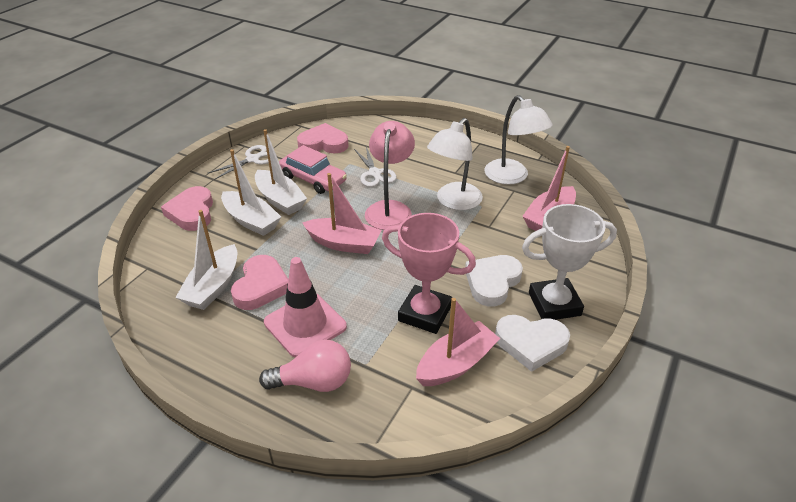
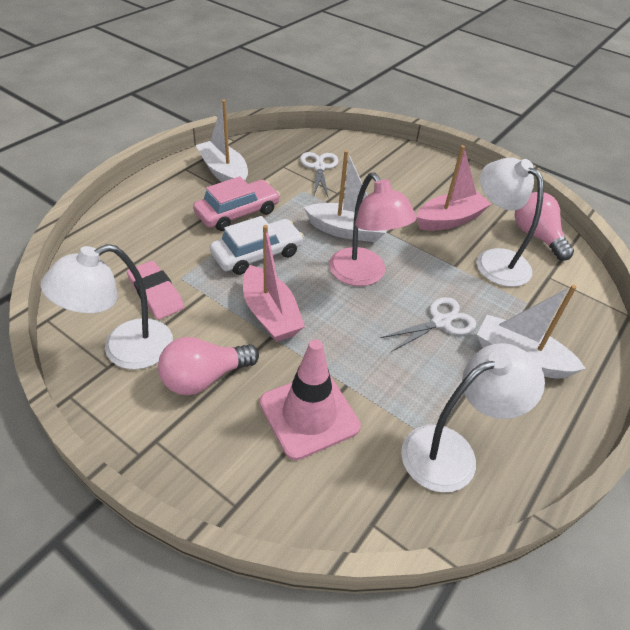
pink boat: [302,173,382,254] [416,298,500,386] [522,146,576,231] = 3 -> [243,225,305,342] [416,145,491,231] = 2
pink eraser: none = 0 -> [127,261,185,320] = 1
pink heart: [161,186,213,231] [231,255,288,310] [297,123,349,153] = 3 -> none = 0
pink light bulb: [259,340,351,392] = 1 -> [158,337,259,395] [515,192,574,261] = 2
pink trophy: [382,213,476,334] = 1 -> none = 0
white car: none = 0 -> [210,216,304,275] = 1
white heart: [465,255,523,307] [495,315,570,372] = 2 -> none = 0
white lamp: [427,118,483,210] [484,95,553,185] = 2 -> [41,244,173,370] [401,343,545,492] [476,158,544,287] = 3
white trophy: [522,204,617,320] = 1 -> none = 0

